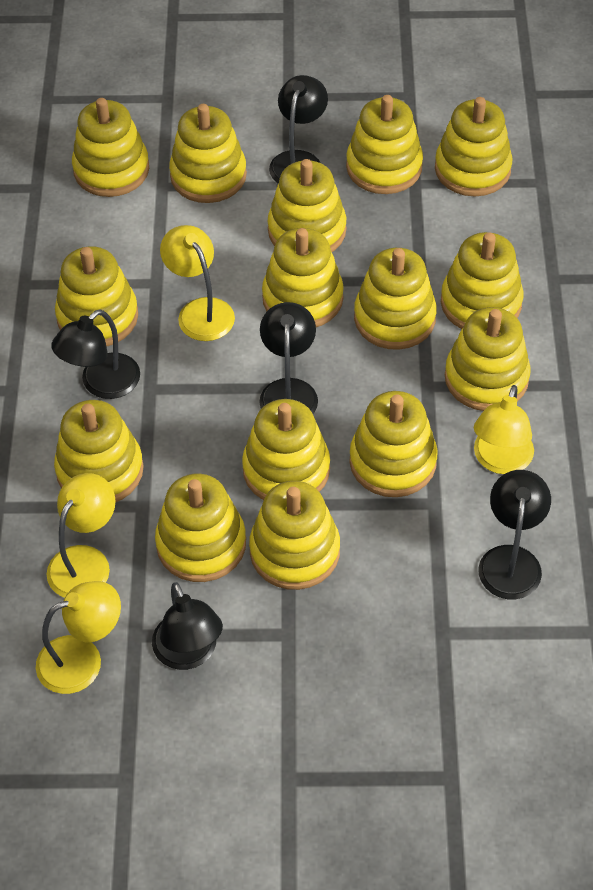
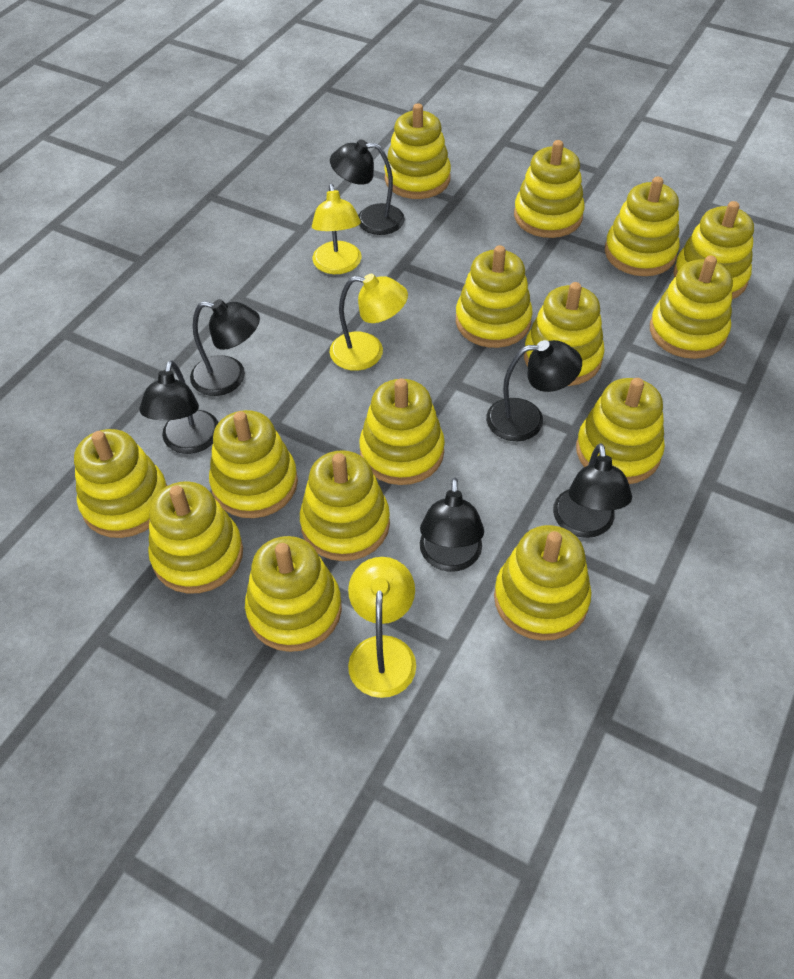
black lamp: [51,309,140,399] [152,582,223,670] [259,302,318,414] [269,75,328,184] [478,470,551,599] = 5 -> [139,360,219,454] [190,299,260,396] [330,140,405,235] [420,478,484,572] [486,340,582,441] [553,443,632,538] = 6
yellow lamp: [36,581,121,694] [47,473,115,598] [160,225,235,341] [474,385,534,474] = 4 -> [312,184,361,274] [329,274,408,371] [348,557,416,698] = 3

